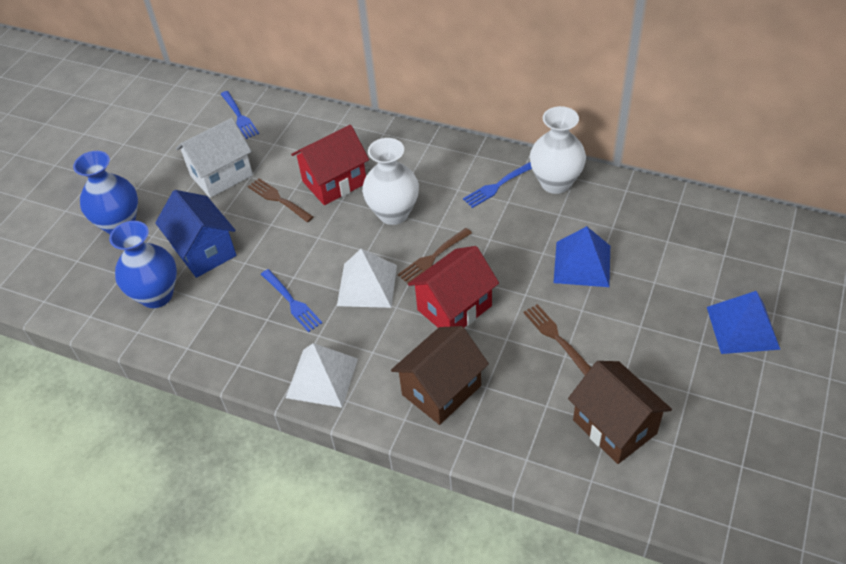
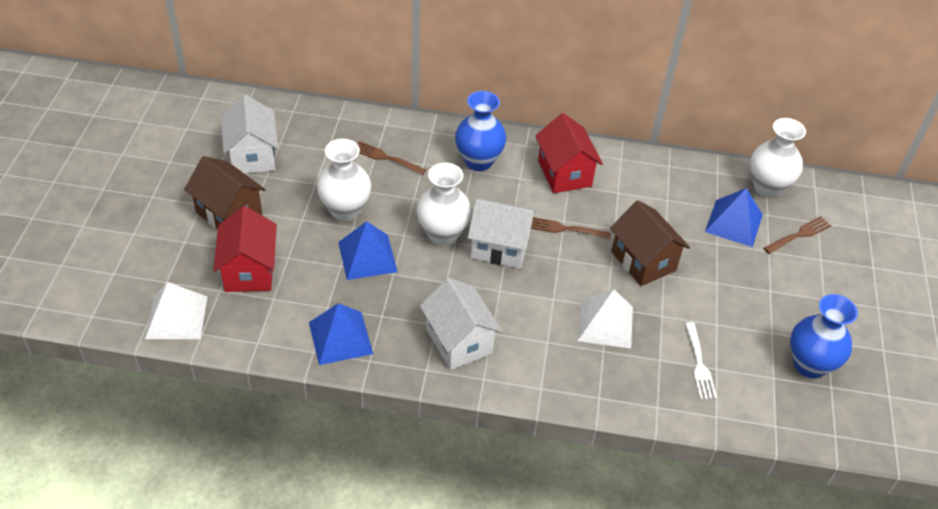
blue fork: [221,91,259,139] [261,269,322,332] [463,162,532,208] = 3 -> none = 0
blue house: [155,190,237,278] = 1 -> none = 0
blue pyramid: [554,226,610,287] [707,291,781,354] = 2 -> [309,303,373,365] [338,221,398,280] [705,188,763,247] = 3
white fork: none = 0 -> [685,322,717,399] = 1
white house: [176,118,253,198] = 1 -> [221,95,278,174] [420,278,502,370] [468,198,537,269] = 3
white vase: [362,138,419,225] [530,106,586,194] = 2 -> [317,139,371,221] [417,163,471,245] [750,118,806,197] = 3

